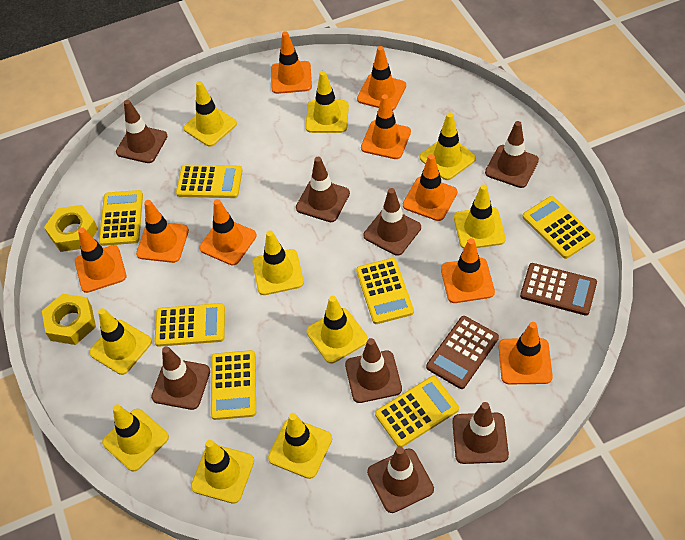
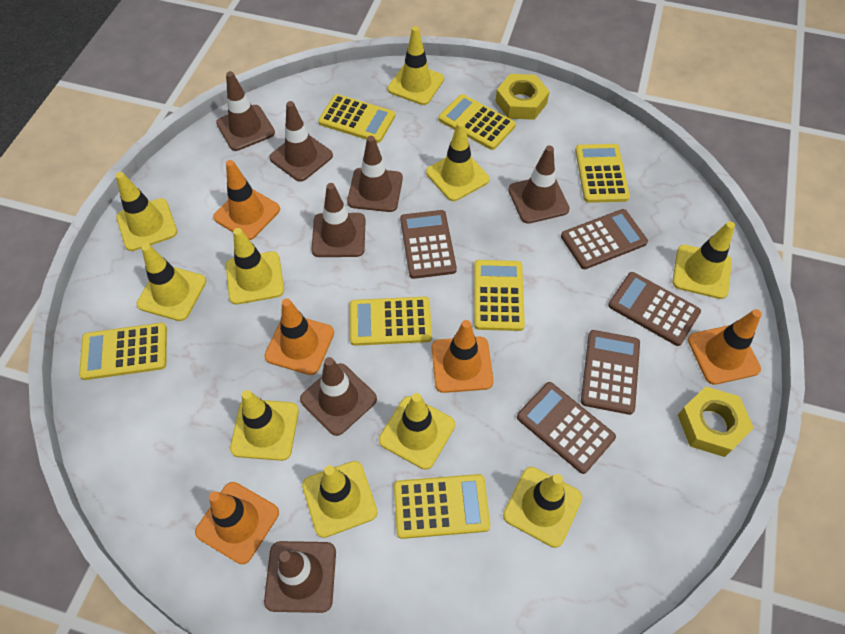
brown calculator: [426,316,499,389] [520,263,597,316] = 2 -> [400,210,457,279] [517,382,616,474] [561,209,648,269] [581,330,640,415] [608,272,701,346] = 5
brown traffic cone: [116,100,168,163] [151,346,210,410] [296,157,350,222] [345,338,402,403] [364,188,421,256] [367,447,434,513] [452,402,509,464] [485,121,539,188] = 8 -> [216,71,275,151] [264,541,336,613] [269,101,333,182] [300,357,377,436] [311,183,366,257] [347,136,403,212] [508,145,570,224] = 7
orange traffic cone: [75,227,126,293] [136,200,189,263] [199,199,257,265] [271,31,312,94] [357,46,406,110] [361,94,411,159] [403,154,457,221] [441,238,495,303] [499,322,553,384] = 9 -> [195,482,279,564] [213,160,280,240] [264,298,334,375] [432,320,493,393] [688,309,762,385] = 5

